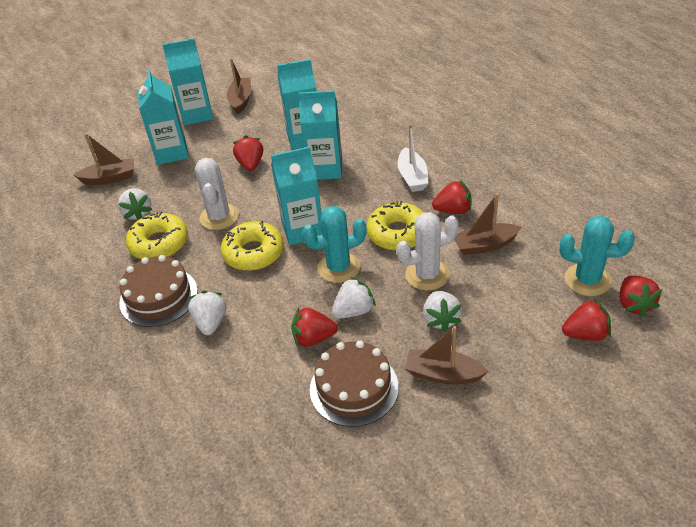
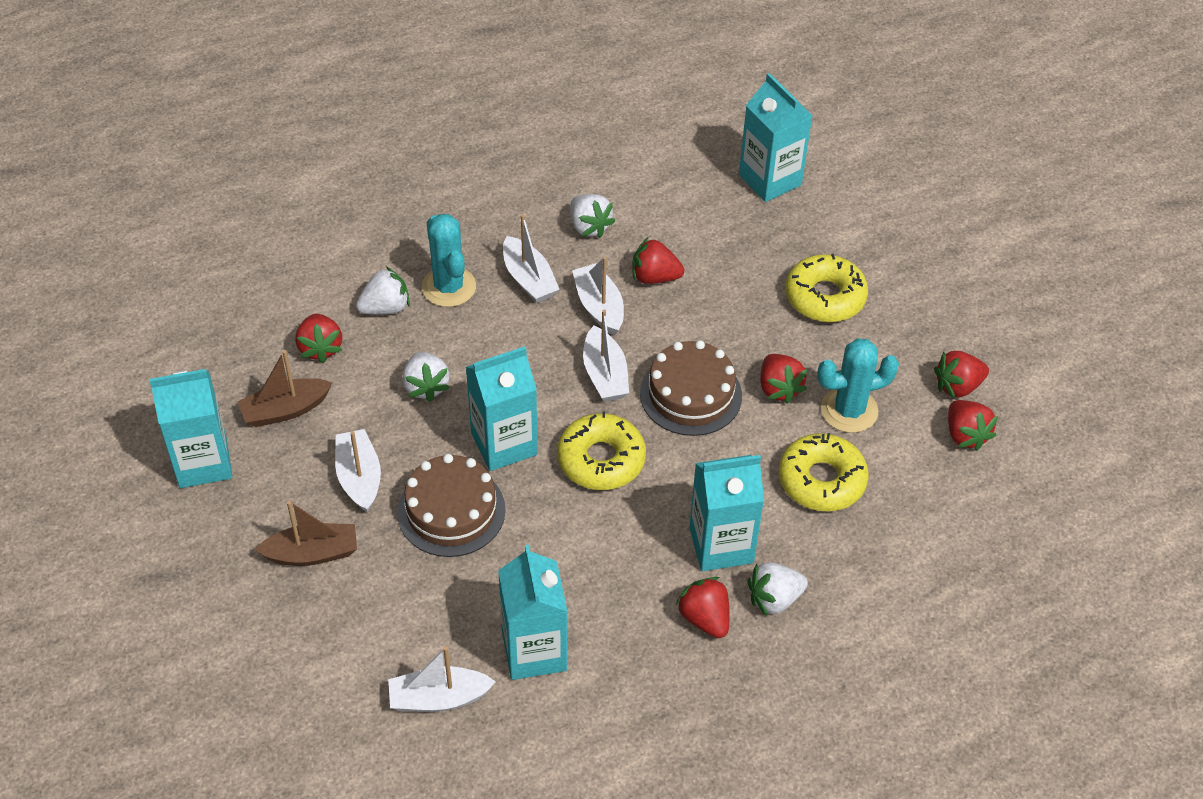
brown boat: [74,133,134,185] [227,58,251,114] [405,326,488,385] [454,193,522,255] = 4 -> [237,350,332,427] [255,501,357,566] = 2
red strawberry: [233,135,263,171] [291,308,338,347] [432,180,472,214] [562,299,611,341] [620,276,662,317] = 5 -> [295,314,342,363] [632,238,684,284] [676,577,730,638] [760,354,807,404] [934,351,989,399] [948,400,998,451] = 6
white boat: [397,124,429,192] = 1 -> [335,429,381,512] [388,646,496,712] [503,214,559,303] [572,256,624,336] [583,310,629,402] = 5
white cactus: [195,158,239,230] [396,212,459,290] = 2 -> none = 0

